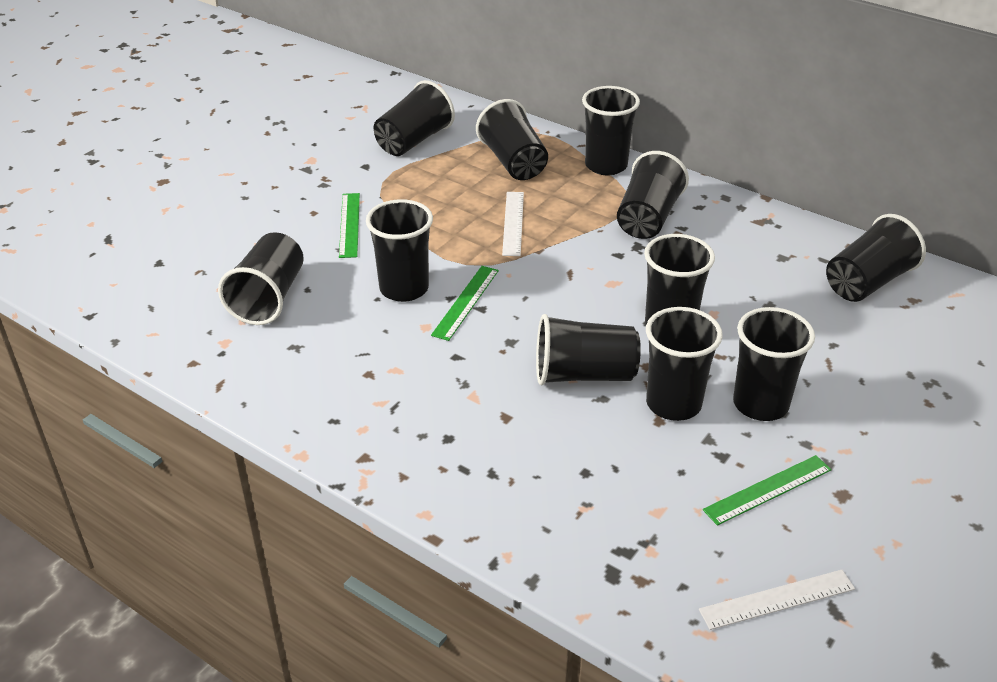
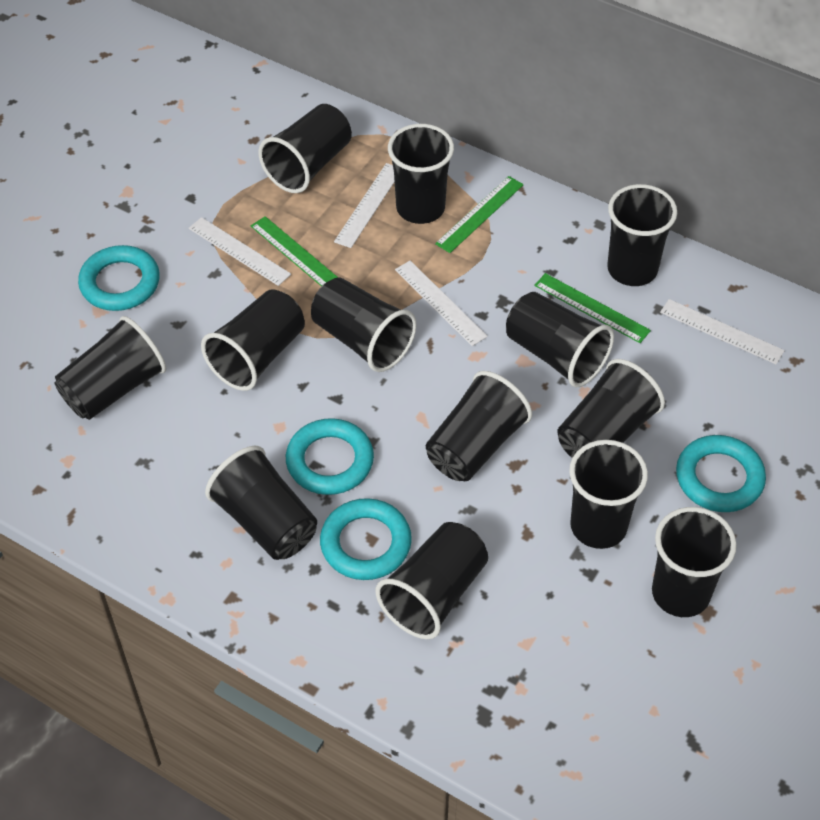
black cup: [218,232,304,325] [366,199,433,302] [374,80,455,156] [476,99,548,180] [536,314,641,385] [582,86,640,175] [617,151,689,239] [644,234,715,325] [646,307,723,421] [733,307,815,421] [826,214,926,302] = 11 -> [55,316,166,420] [201,289,305,391] [205,446,317,560] [258,104,352,193] [311,278,417,372] [375,522,488,639] [388,124,454,224] [426,371,532,481] [506,292,614,388] [558,359,665,458] [569,440,648,549] [607,184,677,286] [652,507,737,617] = 13
turquoise ring: none = 0 -> [78,245,160,311] [286,418,374,495] [320,498,412,580] [676,435,766,512] = 4
white ruler: [502,192,524,256] [699,570,855,630] = 2 -> [189,217,291,286] [334,163,395,248] [395,261,488,346] [660,299,785,364] = 4

